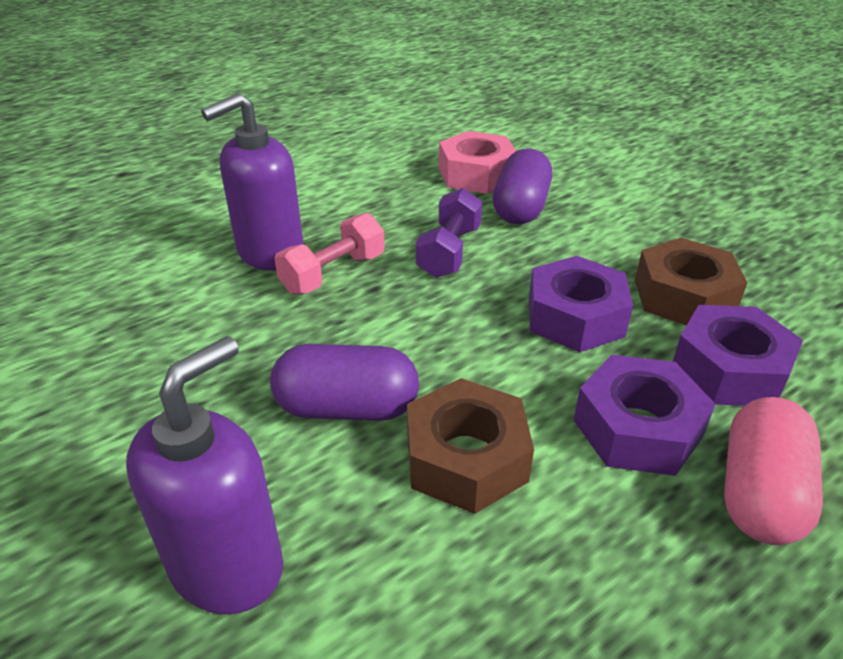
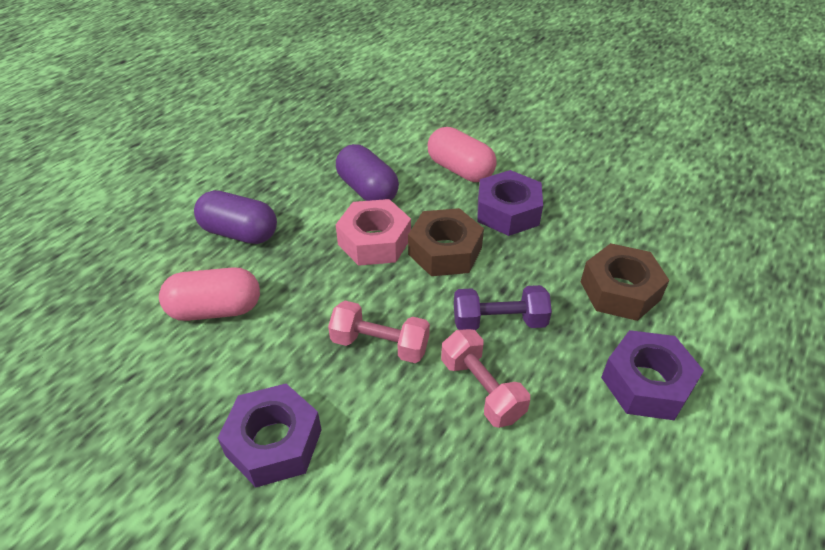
pink capsule: [724,397,823,545] = 1 -> [159,267,260,321] [428,127,497,182] = 2
pink dumbbell: [274,213,385,294] = 1 -> [328,301,430,363] [441,329,530,428] = 2
purple soap dispenser: [126,336,283,614] [201,93,304,271] = 2 -> none = 0

